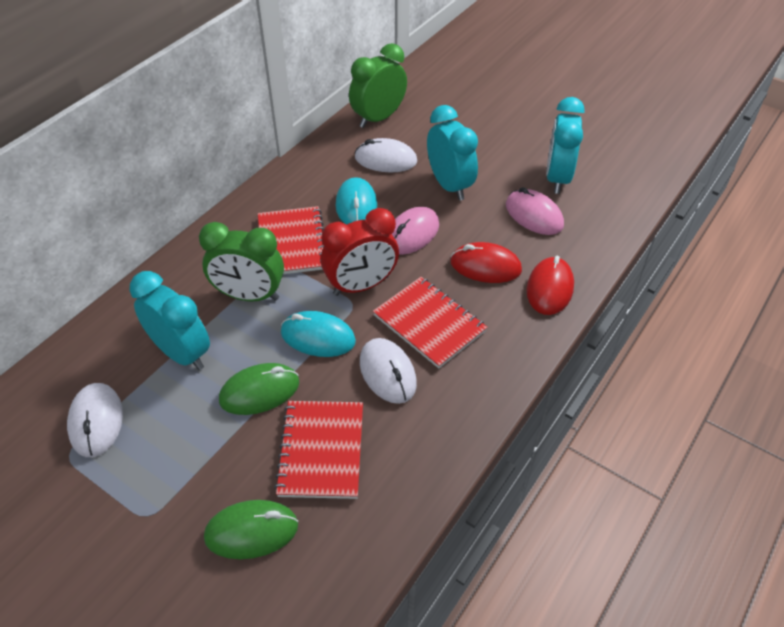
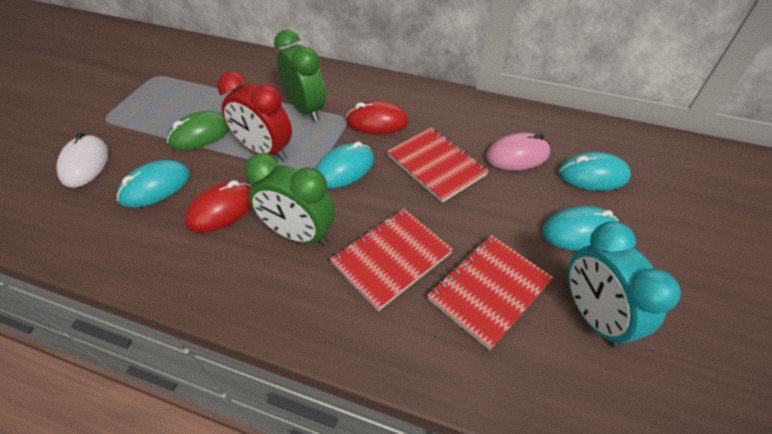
green mouse: [204,500,298,559] [219,363,299,415] = 2 -> [167,111,230,150] = 1
pink mouse: [392,207,439,255] [506,187,564,235] = 2 -> [486,133,550,170] = 1
turquoise clock: [129,271,210,370] [427,105,478,201] [546,97,584,194] = 3 -> [568,221,681,348] = 1
turquoise mouse: [281,311,356,357] [336,177,377,224] = 2 -> [117,160,190,208] [315,141,374,189] [542,206,618,251] [559,152,631,191] = 4
white mouse: [67,383,123,457] [355,138,417,172] [360,338,417,404] = 3 -> [56,132,109,188] = 1

